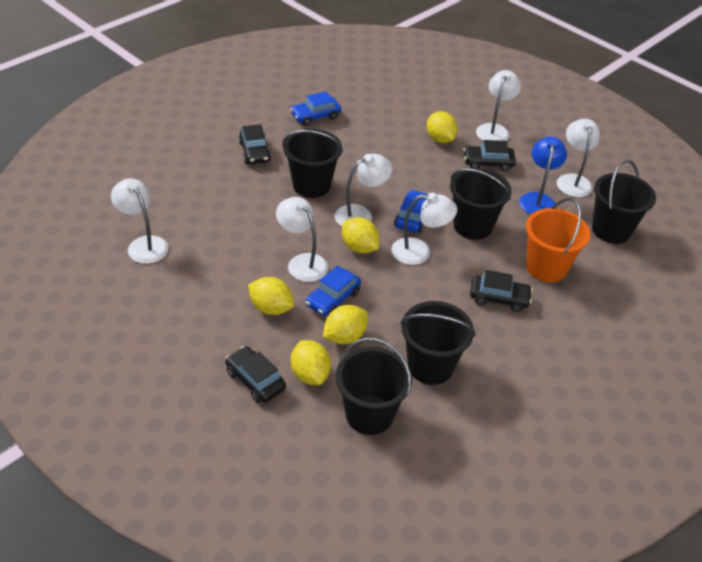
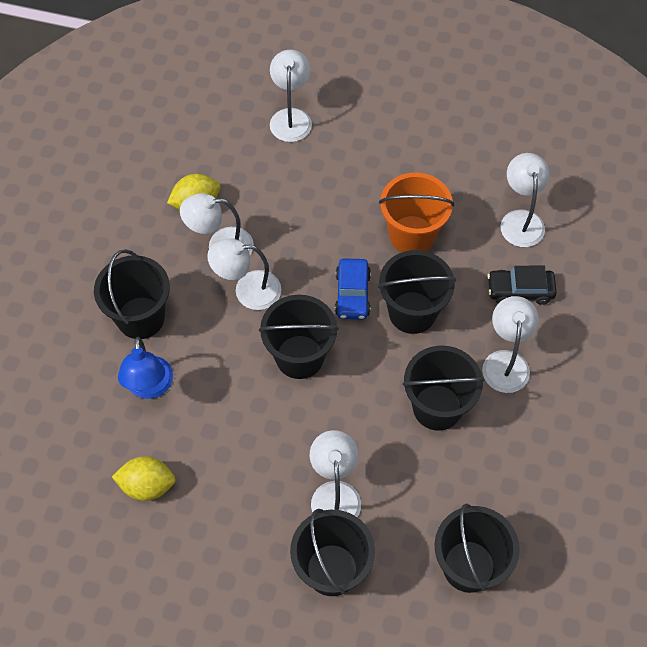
black bucket: [282,129,343,198] [336,338,412,435] [400,301,475,385] [450,168,512,240] [592,160,656,244] = 5 -> [94,249,170,339] [259,295,339,379] [290,509,375,596] [378,250,456,334] [402,345,485,431] [435,504,520,593] = 6
black car: [225,346,286,403] [239,124,271,164] [463,140,516,171] [470,270,533,312] = 4 -> [487,266,557,305] = 1
blue car: [290,91,341,126] [306,266,361,316] [394,190,429,233] = 3 -> [335,258,371,320] = 1
yellow lemon: [248,277,294,315] [291,340,331,385] [323,305,368,344] [342,217,379,254] [426,111,458,143] = 5 -> [112,456,176,501] [167,174,220,210] = 2

